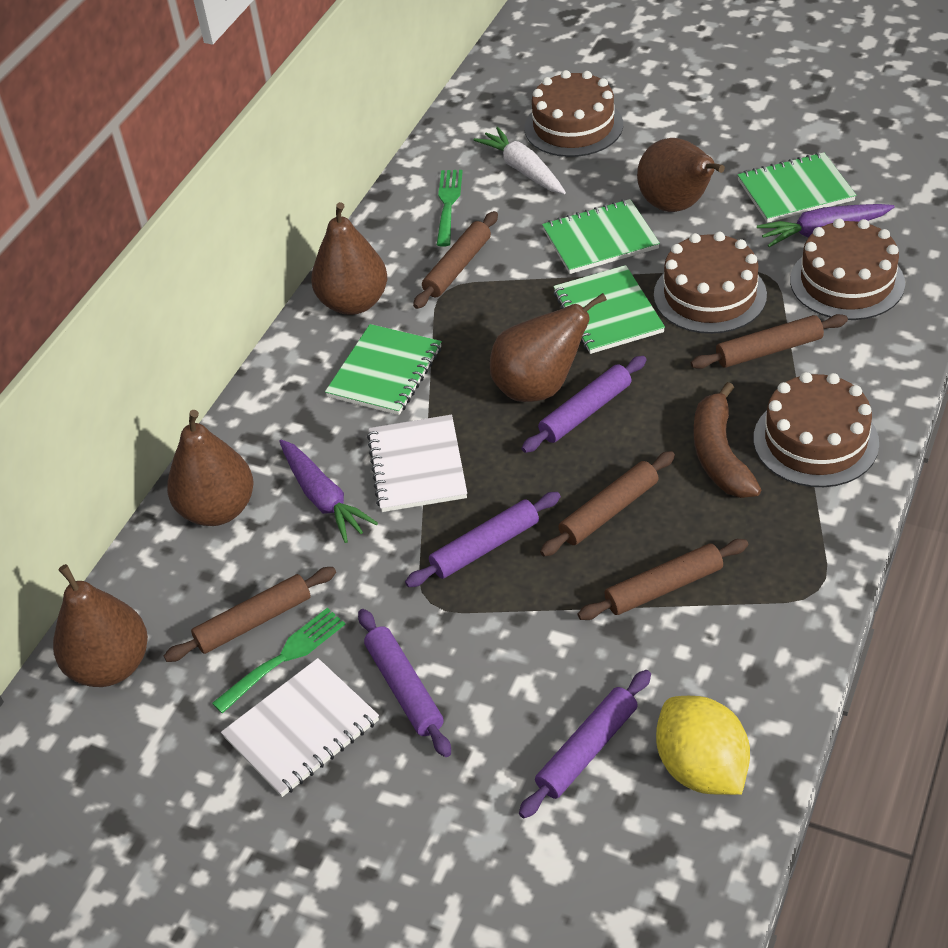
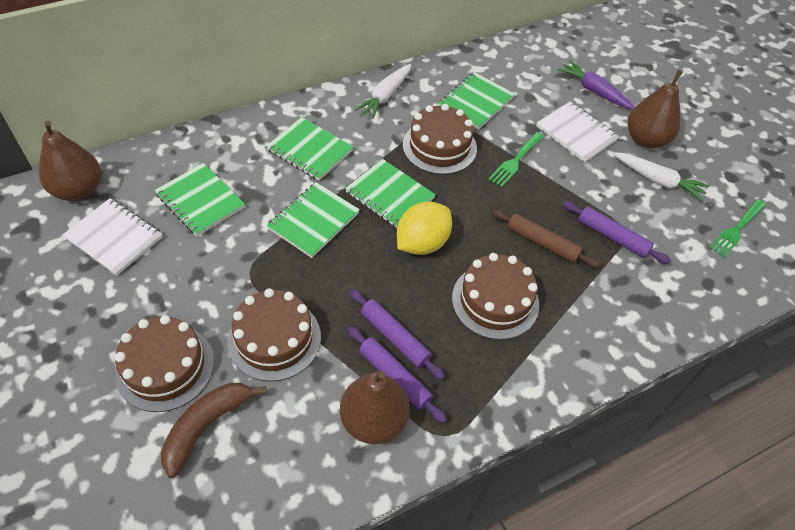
brown pear: [53,564,148,687] [167,410,254,526] [311,202,387,315] [490,293,607,402] [637,138,725,212] = 5 -> [39,121,101,201] [340,371,410,444] [628,70,683,148] = 3
brown rolling pin: [164,567,336,662] [413,211,498,309] [540,451,675,557] [578,539,748,620] [691,314,848,369] = 5 -> [491,209,600,268] = 1
green notebook: [325,324,442,415] [542,199,660,274] [553,265,665,354] [737,152,856,223] = 4 -> [155,163,245,236] [266,117,353,181] [267,182,360,258] [345,159,436,228] [438,72,515,130] = 5
purple carrot: [279,440,378,543] [757,204,895,247] = 2 -> [558,60,635,110] = 1
purple rolling pin: [358,609,451,757] [405,492,561,587] [519,670,651,818] [522,356,647,453] = 4 -> [348,326,447,423] [350,289,445,380] [563,201,671,264] = 3
white carrot: [474,127,566,194] = 1 -> [354,63,411,119] [613,152,710,201] = 2

